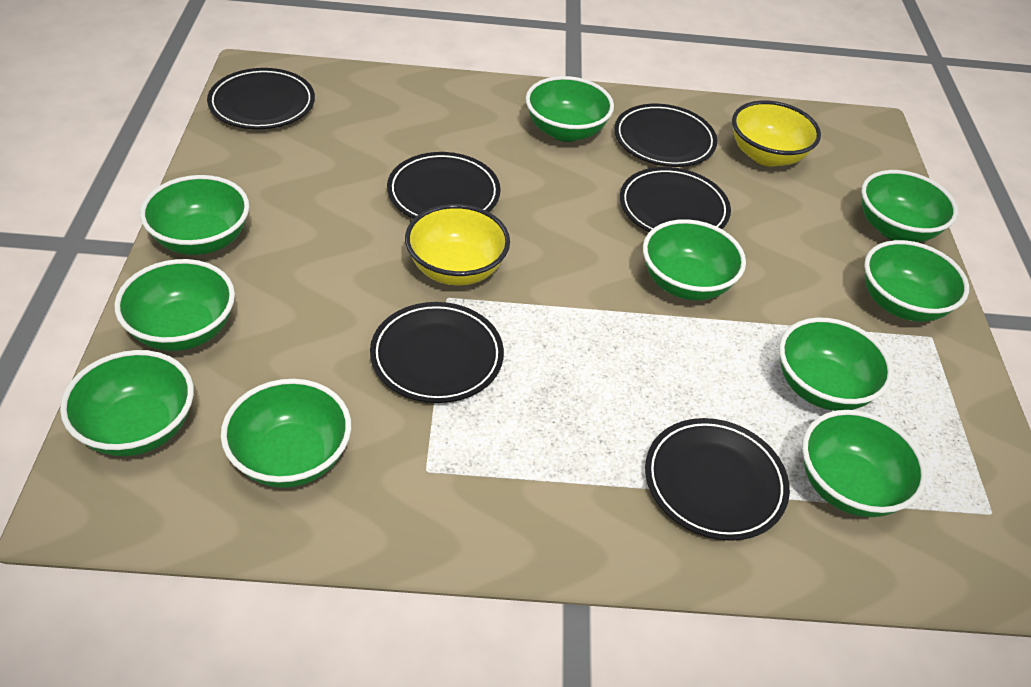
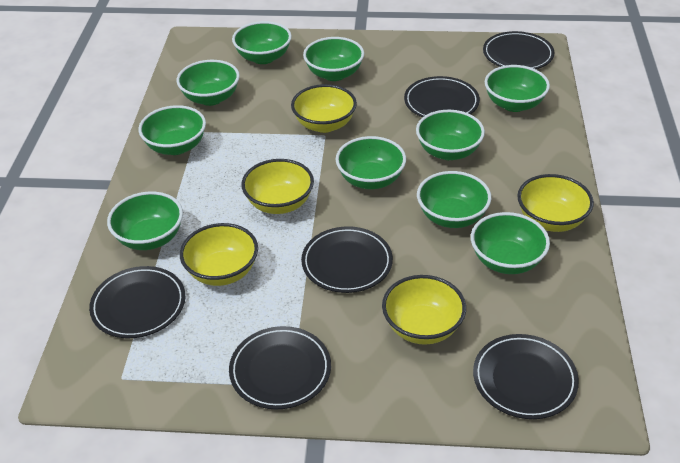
yellow bowl: [405,204,510,285] [732,101,821,167] = 2 -> [180,223,258,286] [241,159,314,214] [291,84,357,133] [382,275,466,345] [517,174,594,232] = 5

